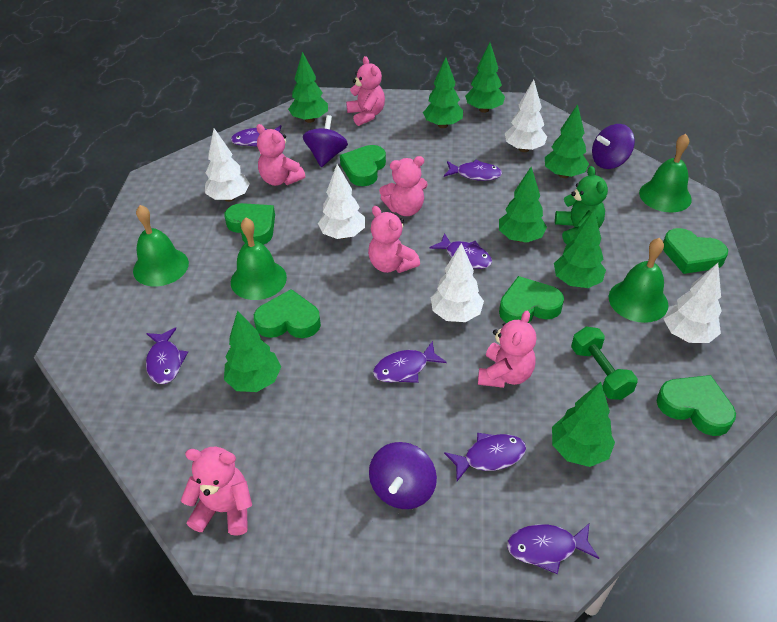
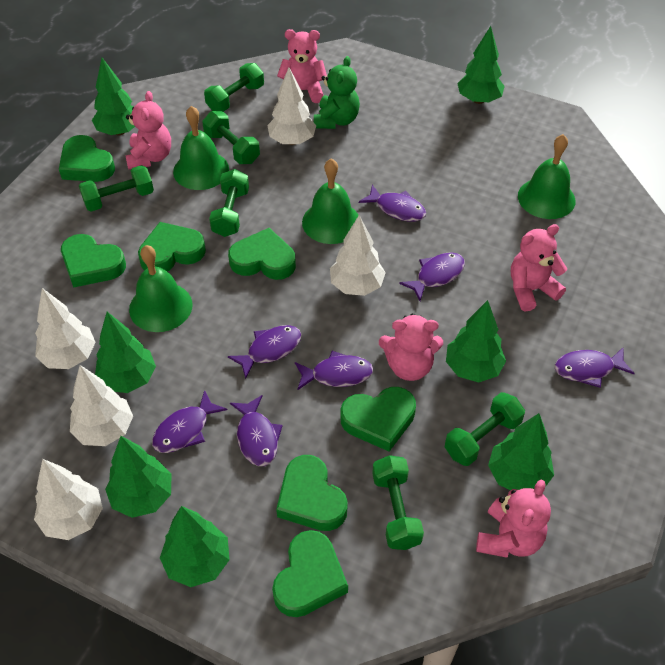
green dumbbell: [571,327,638,400] = 1 -> [79,165,154,212] [202,111,260,164] [204,63,264,112] [209,169,249,237] [372,455,424,550] [445,392,525,466] = 6
green heart: [224,203,275,245] [254,289,321,338] [340,145,386,186] [499,276,564,323] [657,375,736,436] [663,228,728,274] = 6 -> [59,135,115,182] [61,234,126,288] [138,222,206,271] [228,228,296,280] [272,530,348,617] [276,455,348,531] [340,387,416,451] = 7
green tree: [224,311,281,392] [288,52,328,123] [423,57,463,128] [465,43,505,113] [499,167,547,242] [545,104,589,178] [552,382,615,467] [554,210,606,288] = 8 -> [92,58,135,135] [95,312,156,393] [105,436,172,518] [160,506,230,587] [446,300,506,382] [457,26,505,104] [488,413,554,491] = 7
pink teddy bear: [181,447,252,536] [256,124,305,186] [346,56,385,126] [368,206,420,273] [379,156,428,216] [478,310,536,388] = 6 -> [126,91,171,169] [277,29,327,103] [379,313,443,381] [476,480,551,558] [511,224,567,311] = 5
purple spinning top: [303,115,348,167] [369,442,437,509] [592,124,635,169] = 3 -> none = 0

